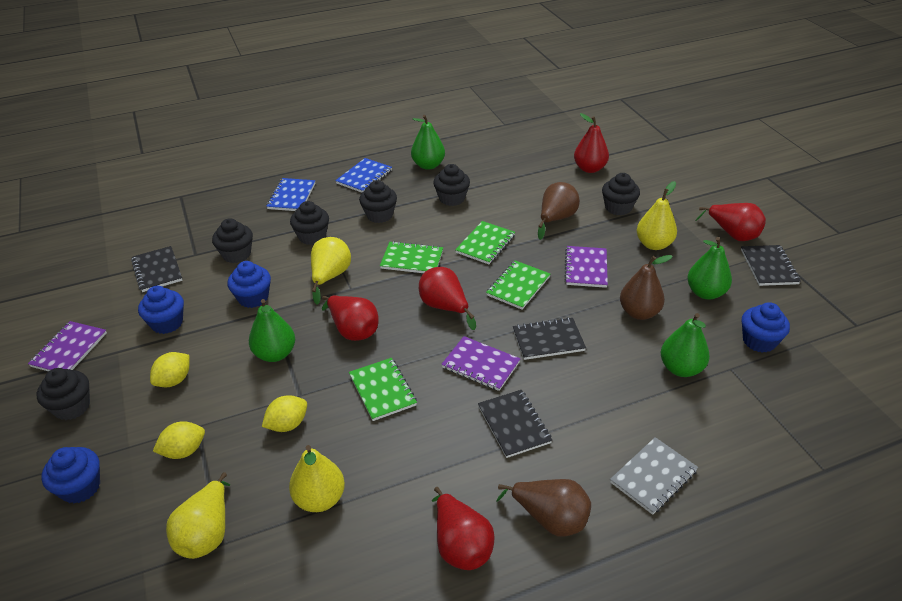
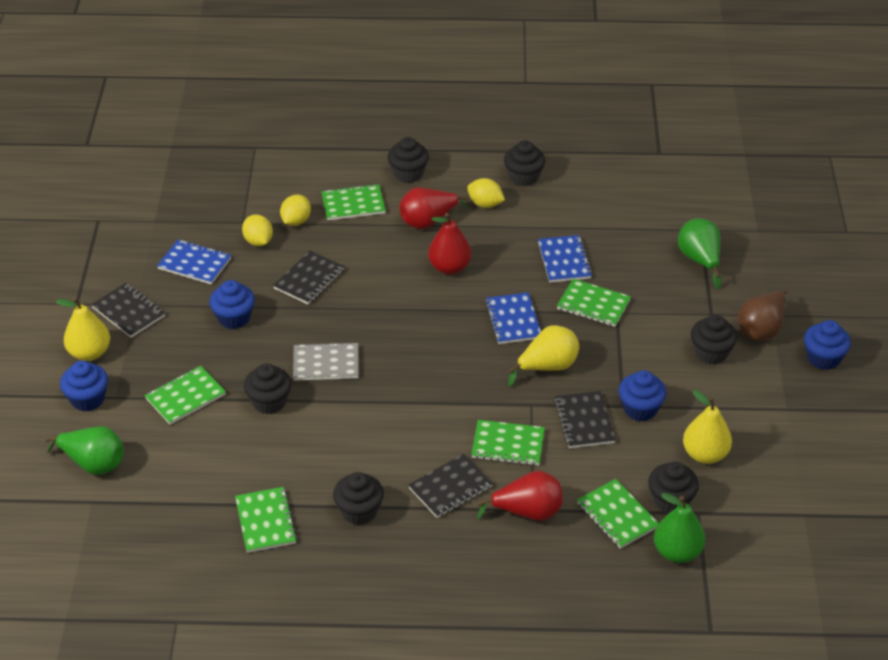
blue notebook: [266,178,315,211] [335,158,392,193] = 2 -> [157,240,231,284] [485,292,541,344] [538,235,592,283] = 3
brown pear: [496,479,591,537] [538,182,580,240] [620,255,673,320] = 3 -> [738,290,787,341] = 1
green notebook: [349,358,417,421] [380,241,443,273] [455,221,515,264] [486,260,550,309] = 4 -> [145,366,226,425] [235,487,297,553] [321,184,386,220] [471,420,545,466] [557,279,631,327] [577,479,659,549] = 6
green pear: [249,299,295,362] [411,115,445,170] [661,313,710,377] [687,237,732,299] = 4 -> [46,426,124,475] [654,493,705,563] [678,218,722,290] = 3
purple notebook: [28,321,107,371] [441,336,521,391] [564,246,608,288] = 3 -> none = 0
red pear: [322,295,379,341] [419,267,476,330] [432,487,495,570] [574,113,609,173] [695,203,766,241] = 5 -> [400,187,468,229] [428,213,471,274] [477,471,563,521] = 3
yellow pear: [166,472,230,559] [289,445,345,512] [311,237,351,304] [637,181,677,250] = 4 -> [56,298,110,361] [508,325,579,386] [683,390,732,464] = 3

